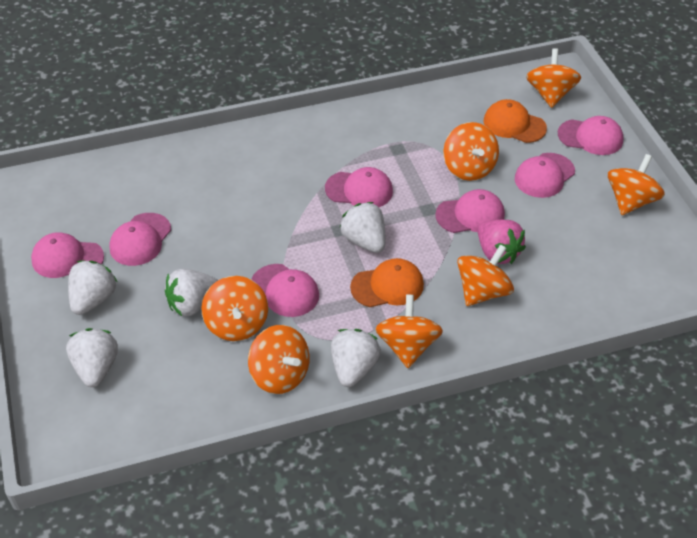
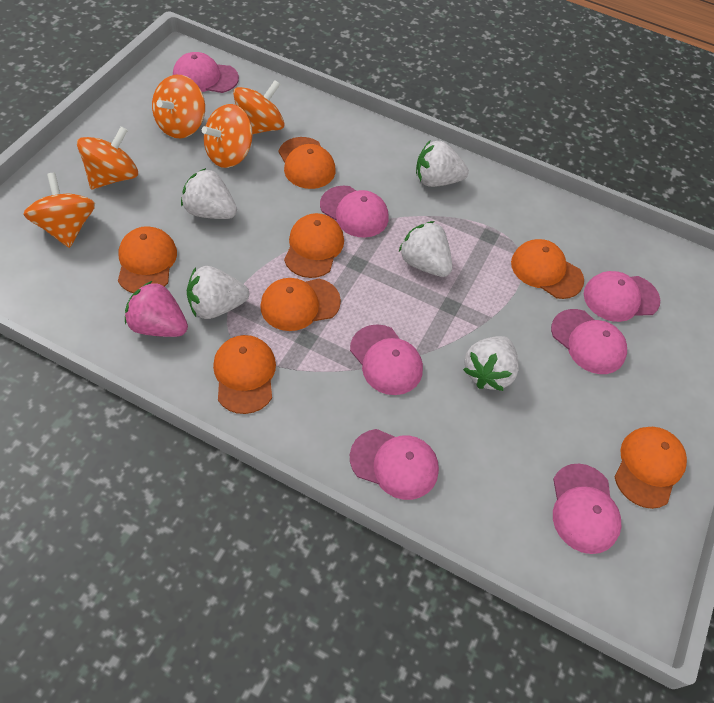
orange cap: [350,258,424,307] [484,99,547,143] = 2 -> [118,226,177,293] [213,335,276,414] [260,278,341,331] [279,137,336,189] [284,213,344,278] [511,239,584,299] [615,427,687,509] = 7
orange spinning top: [201,276,268,341] [248,325,310,394] [375,295,443,368] [443,122,499,181] [457,244,514,306] [526,48,581,108] [608,154,665,215] = 7 -> [23,173,95,248] [77,126,138,189] [152,75,205,138] [202,104,253,168] [233,80,285,134] = 5

